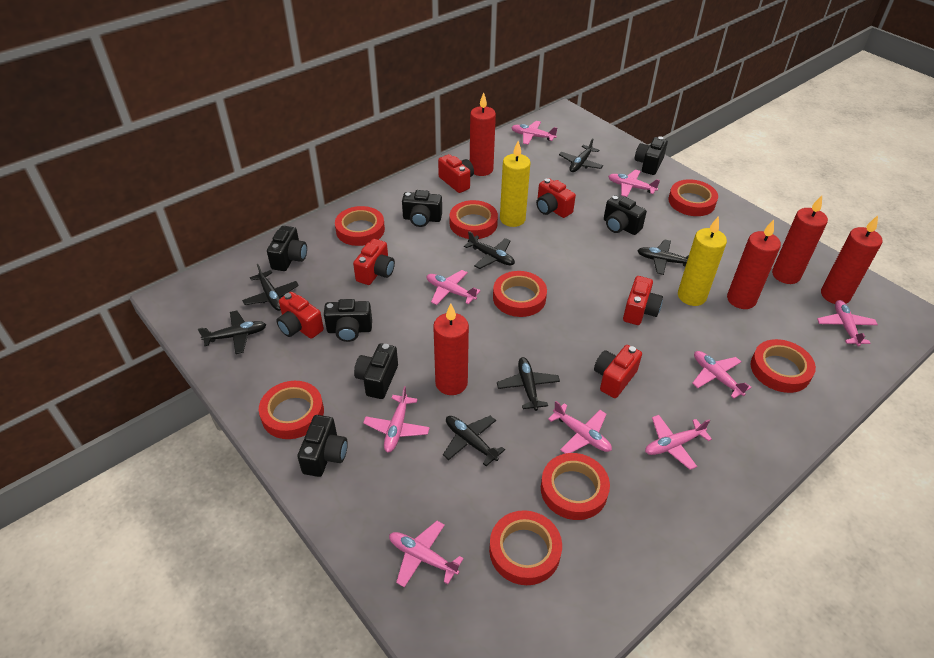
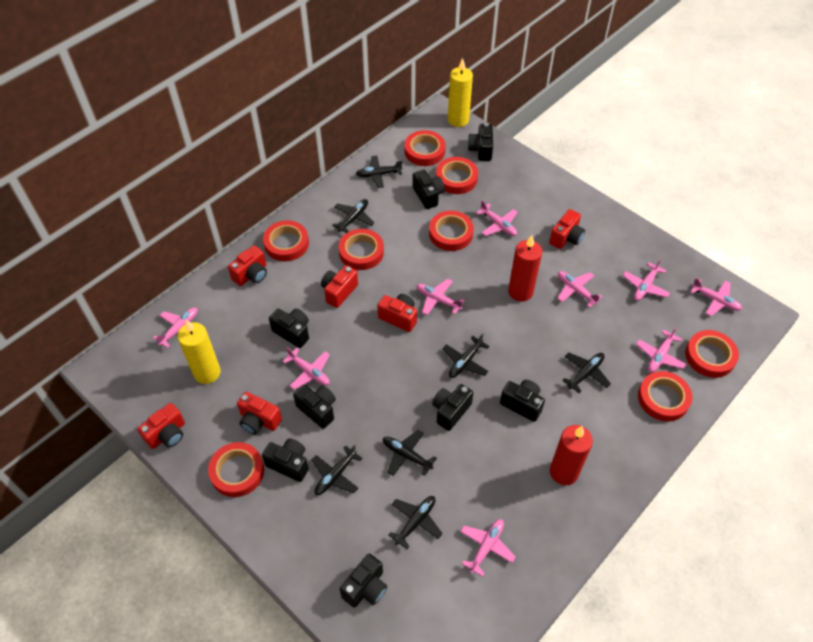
black camera: [267,226,307,271] [297,415,348,477] [324,299,372,342] [354,343,398,399] [402,190,442,227] [604,195,647,235] [635,136,668,175] = 7 -> [262,438,309,482] [269,309,309,348] [293,385,336,429] [340,554,387,607] [413,170,445,209] [432,384,473,431] [468,123,493,161] [500,380,545,422] = 8
red candle: [433,303,469,395] [470,92,496,176] [727,219,781,309] [772,196,828,284] [821,215,882,304] = 5 -> [508,235,542,302] [550,425,593,485] = 2

